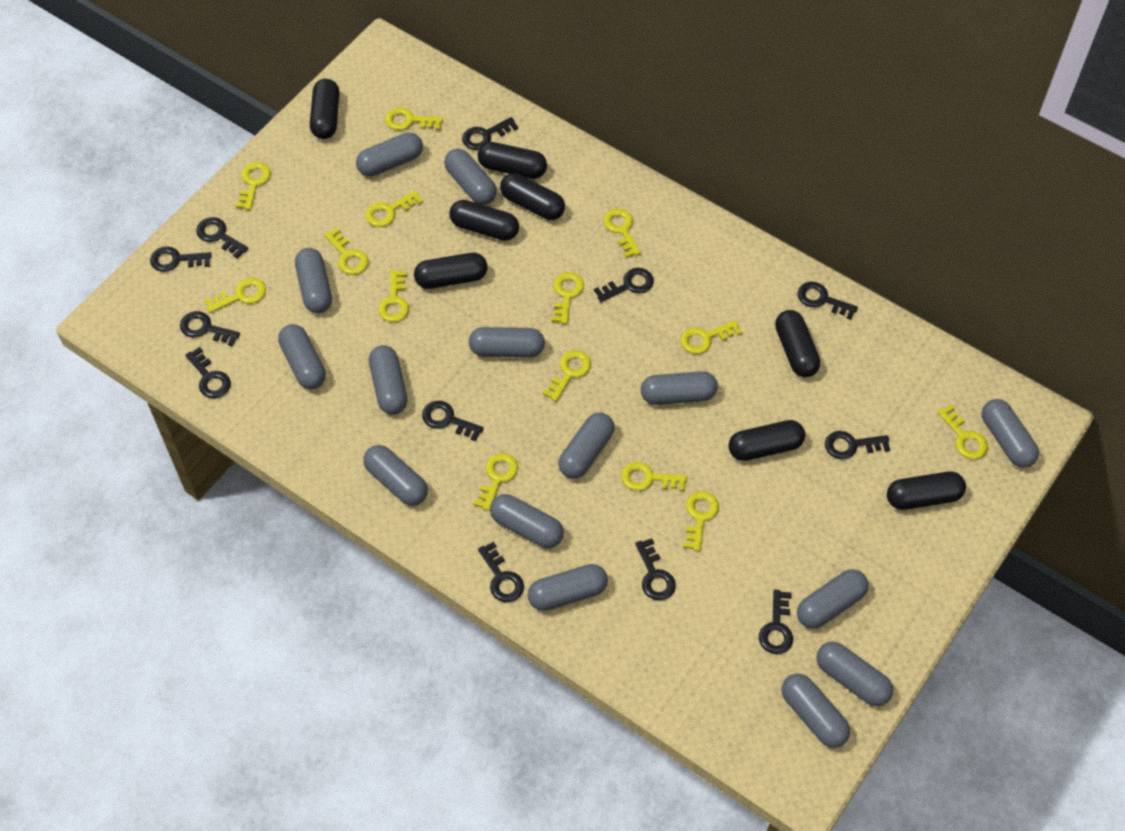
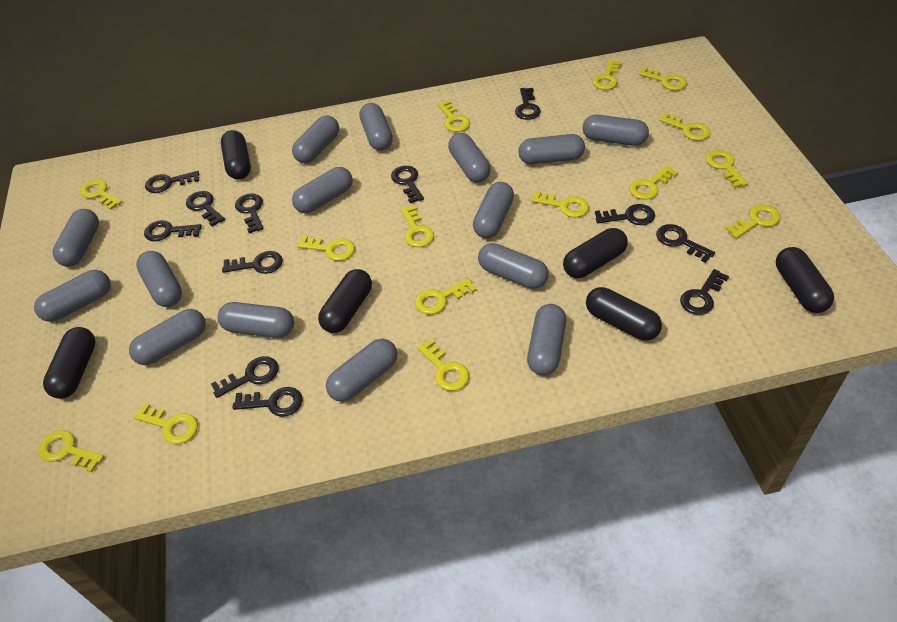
black capsule: [310,79,340,139] [414,253,488,289] [449,200,519,241] [478,142,547,179] [500,173,565,220] [728,420,805,461] [775,310,820,378] [887,471,966,510] = 8 -> [43,327,96,399] [221,130,251,180] [318,269,372,333] [563,228,628,278] [586,287,662,341] [776,247,834,313] = 6
yellow key: [205,278,266,313] [236,162,271,210] [324,227,369,275] [365,190,423,227] [378,270,409,322] [385,107,443,130] [474,453,518,511] [543,350,591,402] [552,272,584,324] [603,208,641,258] [621,462,687,491] [681,320,742,354] [683,491,719,551] [937,405,988,459] = 14 -> [38,430,104,472] [80,179,122,210] [133,403,198,444] [297,235,355,261] [401,205,434,247] [415,278,477,314] [417,339,469,391] [437,100,470,132] [531,191,589,218] [592,60,622,90] [629,166,678,200] [638,67,687,90] [659,112,711,141] [706,150,748,188] [725,205,781,238] = 15

